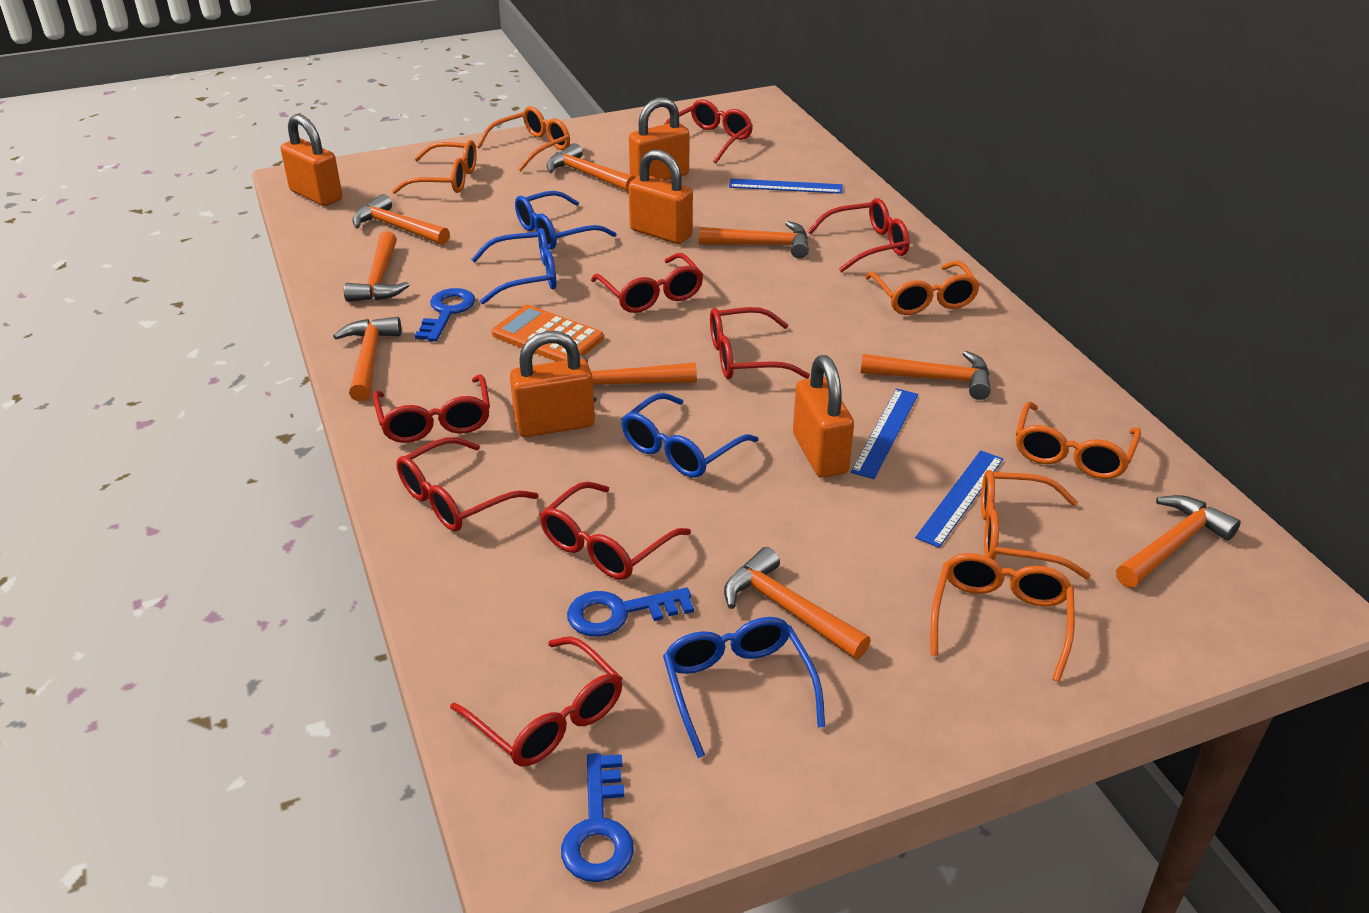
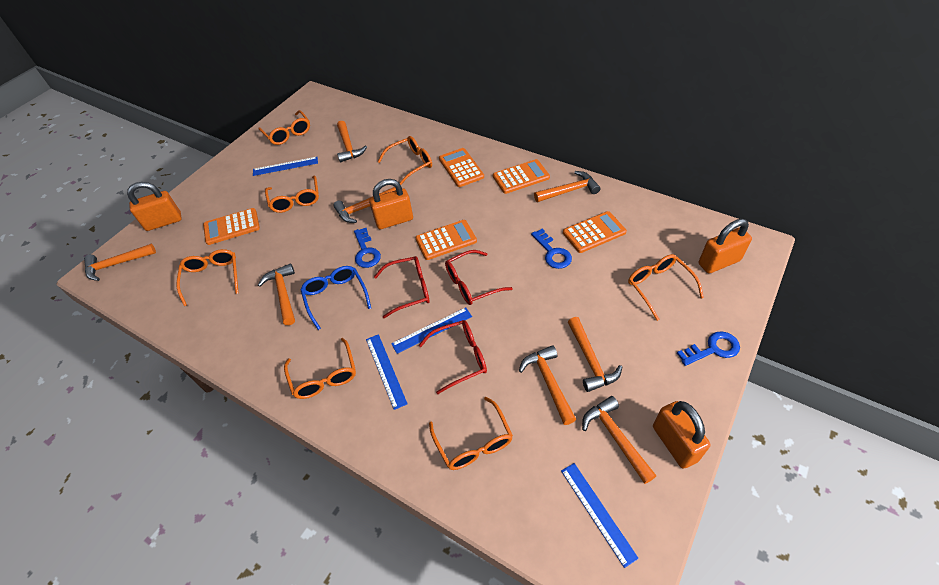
blue glasses: [471,228,556,304] [515,191,617,250] [621,393,758,478] [663,617,825,758] = 4 -> [300,266,371,330] = 1
blue ruler: [729,178,843,194] [851,388,918,479] [915,450,1003,548] = 3 -> [253,157,318,176] [366,334,408,410] [391,307,472,354] [561,463,639,568] = 4
orange calculator: [492,305,604,362] = 1 -> [203,208,260,245] [415,220,477,260] [439,148,484,187] [493,159,550,194] [563,211,627,253] = 5
orange glasses: [392,140,477,194] [477,106,570,172] [865,261,980,315] [931,553,1075,682] [981,470,1091,579] [1016,401,1141,479] = 6 -> [177,249,239,306] [259,110,310,145] [265,176,319,213] [284,338,356,399] [378,136,432,185] [429,397,513,470] [628,254,704,321] = 7
orange hammer: [333,317,401,401] [344,231,409,302] [352,194,450,245] [547,143,635,192] [580,355,697,402] [699,221,809,259] [724,547,871,659] [861,351,991,400] [1116,495,1241,588] = 9 -> [84,244,156,281] [258,263,295,325] [333,187,396,223] [337,121,367,163] [519,345,576,425] [534,171,600,202] [568,317,622,392] [582,396,656,484] = 8
orange padlock: [281,114,342,206] [510,331,595,437] [629,97,689,180] [629,149,693,244] [793,355,854,478] = 5 -> [127,182,182,231] [369,179,413,229] [653,401,710,469] [699,219,752,273] = 4
red glasses: [373,374,490,443] [396,437,538,532] [450,636,622,766] [539,481,691,580] [591,253,704,313] [664,100,753,163] [710,307,810,379] [808,198,910,272] = 8 -> [374,256,430,318] [419,320,487,394] [445,250,513,305] = 3

